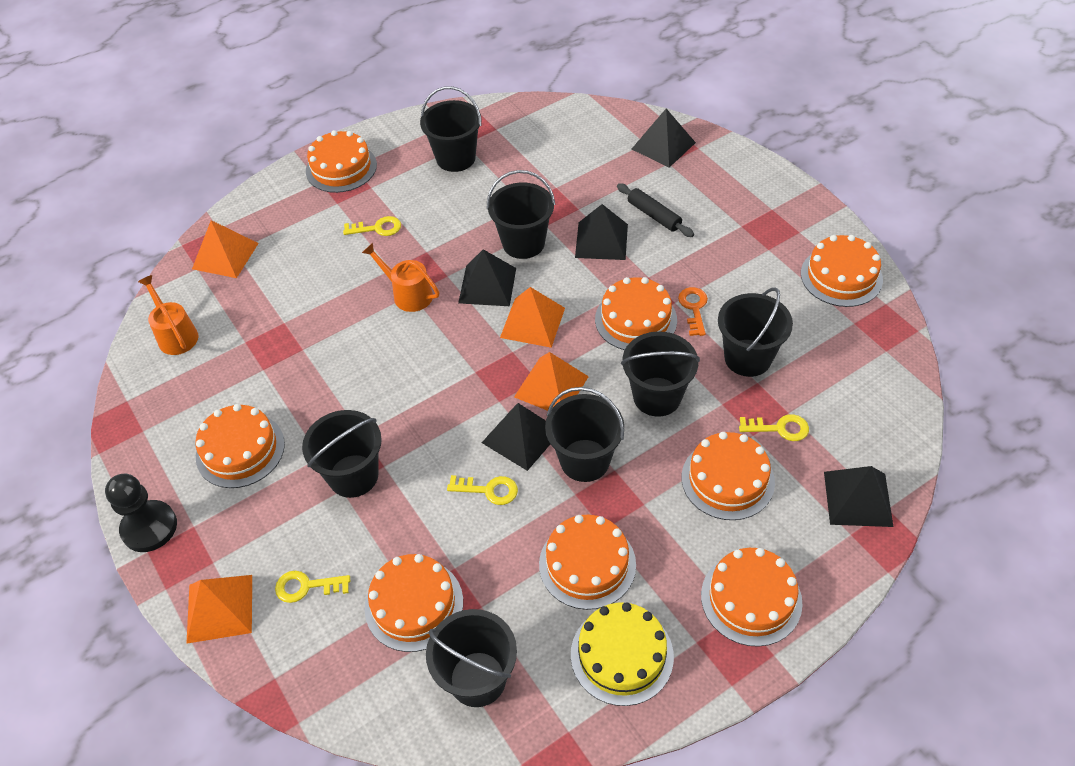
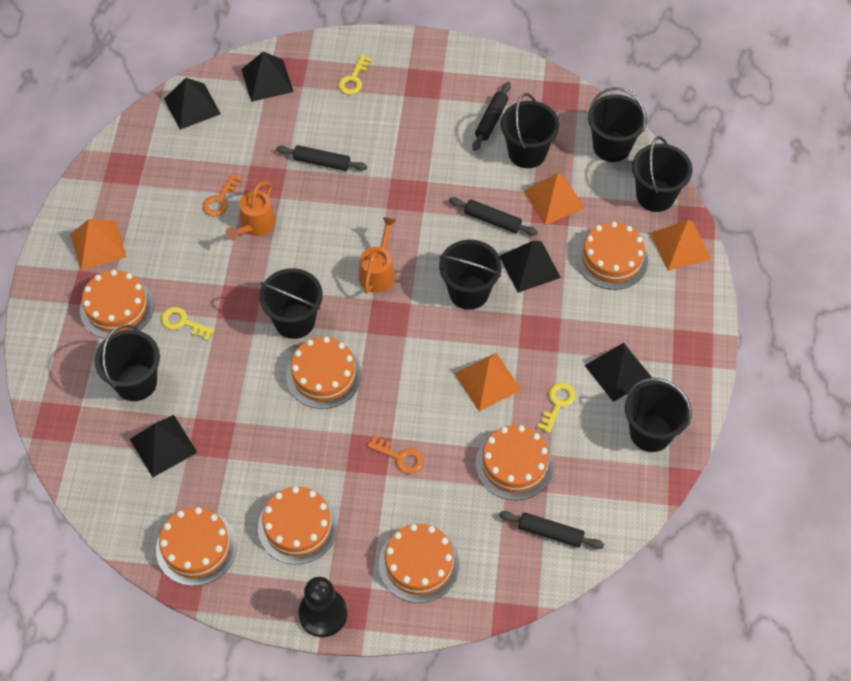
black rolling pin: [617,183,694,237] = 1 -> [276,145,367,171] [449,197,538,236] [472,82,511,151] [499,511,604,549] = 4
orange cake: [195,404,285,488] [306,130,377,193] [365,554,463,652] [539,515,636,610] [595,277,677,350] [682,432,775,520] [701,548,803,647] [801,235,883,307] = 8 -> [80,270,154,339] [156,507,237,586] [258,486,338,564] [286,337,361,409] [379,524,460,603] [476,425,553,500] [576,221,648,290] = 7
orange key: [678,287,708,336] = 1 -> [203,174,243,216] [367,435,424,474] = 2
yellow cake: [571,602,674,706] = 1 -> none = 0
yellow key: [275,571,350,603] [343,216,401,236] [447,475,518,505] [739,414,809,441] = 4 -> [161,307,215,341] [338,55,372,95] [537,382,576,433] = 3

